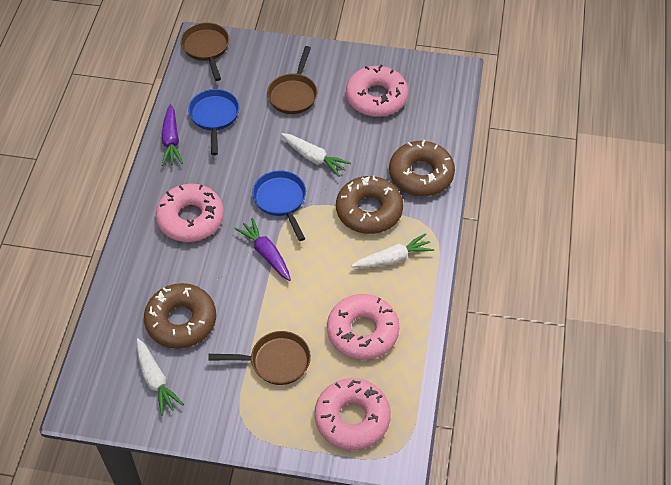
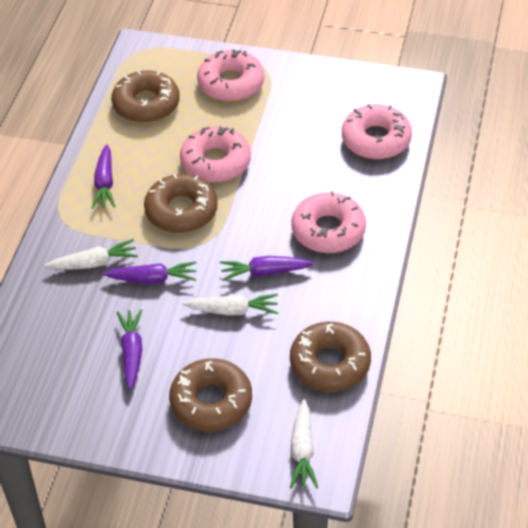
blue pan: [188,89,239,155] [252,170,306,241] = 2 -> none = 0
brown donut: [144,283,216,349] [336,176,403,234] [389,140,455,196] = 3 -> [111,70,180,123] [144,174,218,233] [169,358,252,431] [290,322,371,392] = 4
brown pan: [181,23,229,81] [208,331,311,385] [267,46,317,114] = 3 -> none = 0
purple carrot: [161,104,183,166] [234,218,291,281] = 2 -> [92,144,115,209] [103,261,197,284] [117,309,142,390] [220,256,314,281] = 4

